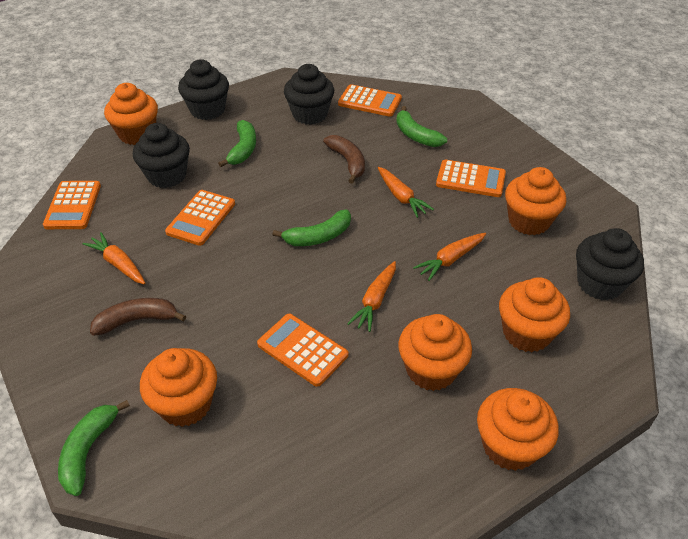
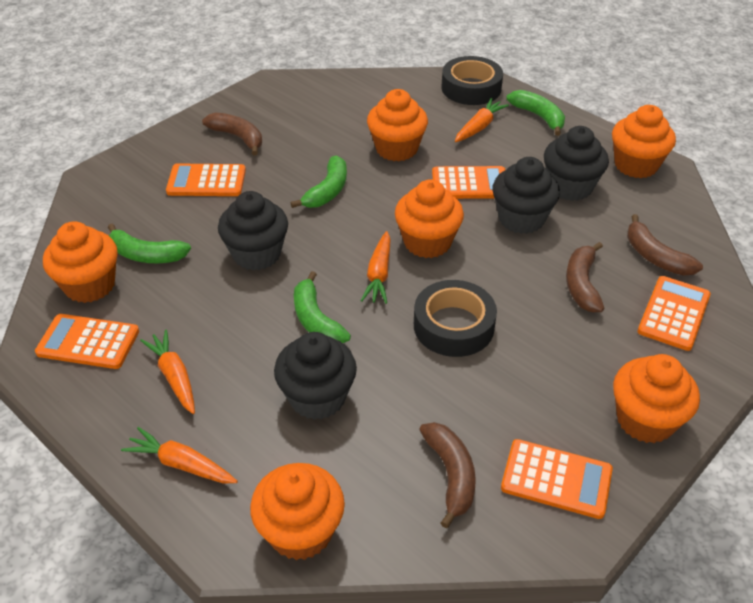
black tape: none = 0 -> [414,280,497,357] [441,56,503,105] = 2
brown banana: [90,298,186,336] [323,135,365,184] = 2 -> [202,112,262,155] [419,422,476,528] [566,242,605,312] [627,214,703,276] = 4

